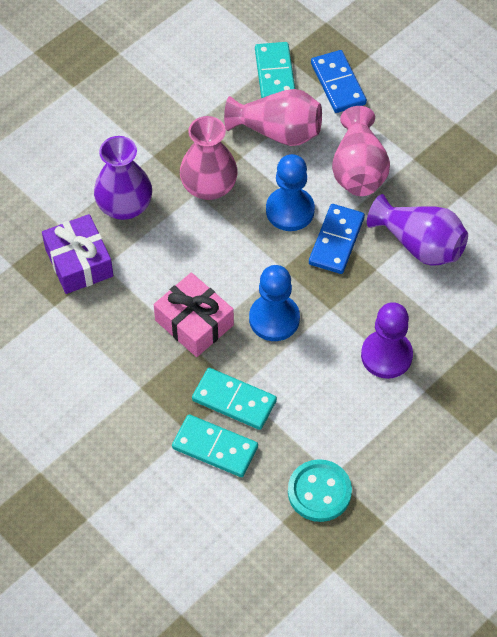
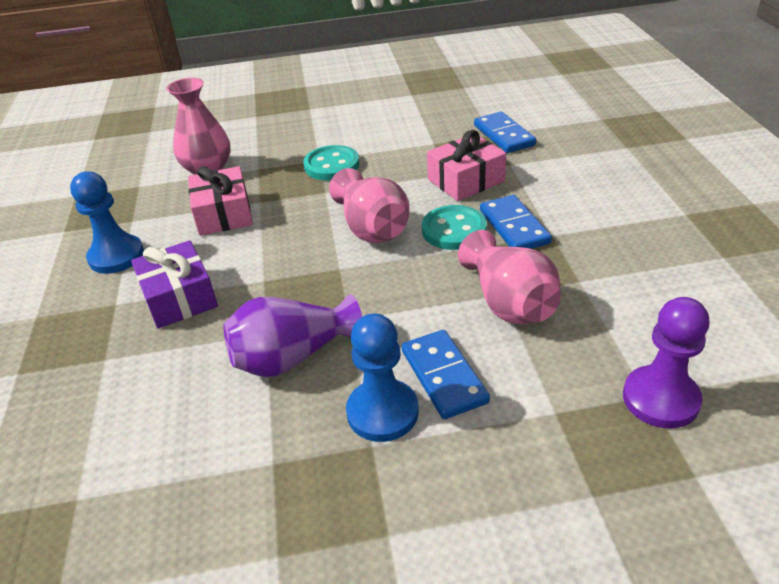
blue domino: [309,204,365,274] [311,50,367,113] = 2 -> [402,330,490,419] [474,112,536,153] [480,195,552,249] = 3
pink gift: [154,272,234,357] = 1 -> [188,166,253,236] [427,130,506,201] = 2
purple vase: [94,136,152,220] [367,194,468,266] = 2 -> [223,294,362,377] = 1
turquoise button: [288,459,352,522] = 1 -> [303,145,359,180] [422,205,487,250] = 2
turquoise domino: [172,415,258,477] [192,368,277,430] [255,42,295,98] = 3 -> none = 0

